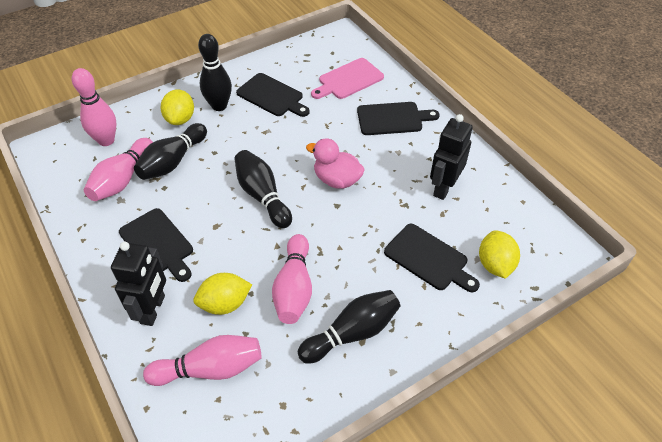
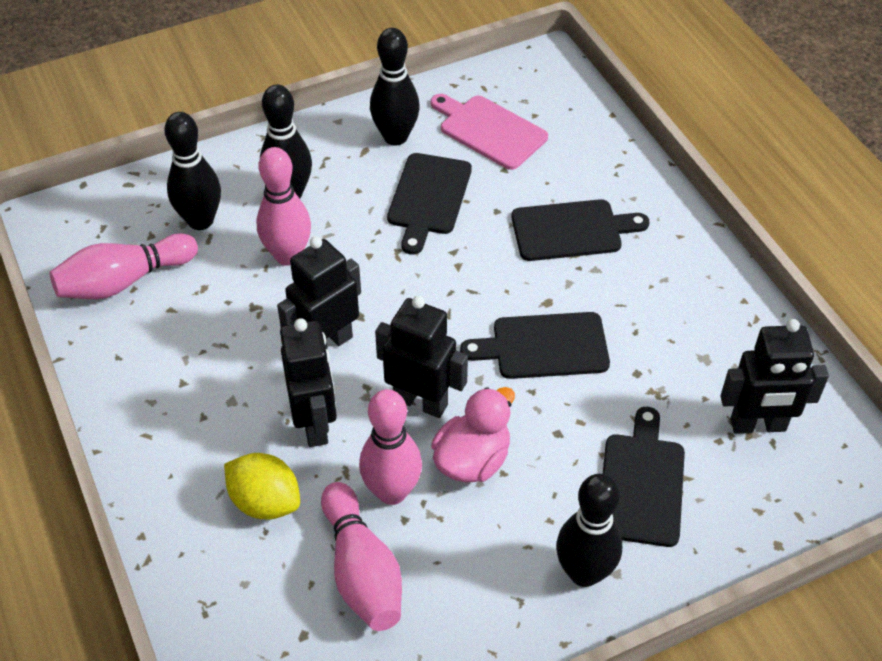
black robot: [111,242,166,326] [430,114,473,200] = 2 -> [277,236,361,349] [280,318,337,447] [375,296,468,418] [721,319,829,434] = 4
yellow lemon: [161,89,194,125] [193,273,252,315] [479,230,520,279] = 3 -> [224,453,300,519] = 1

